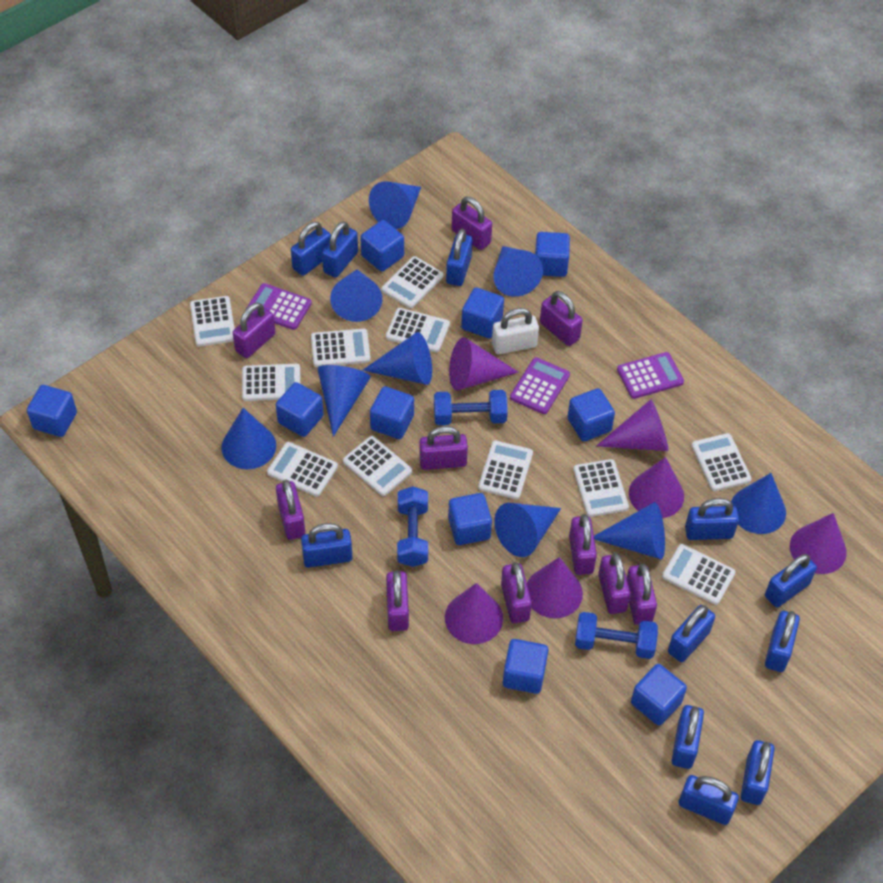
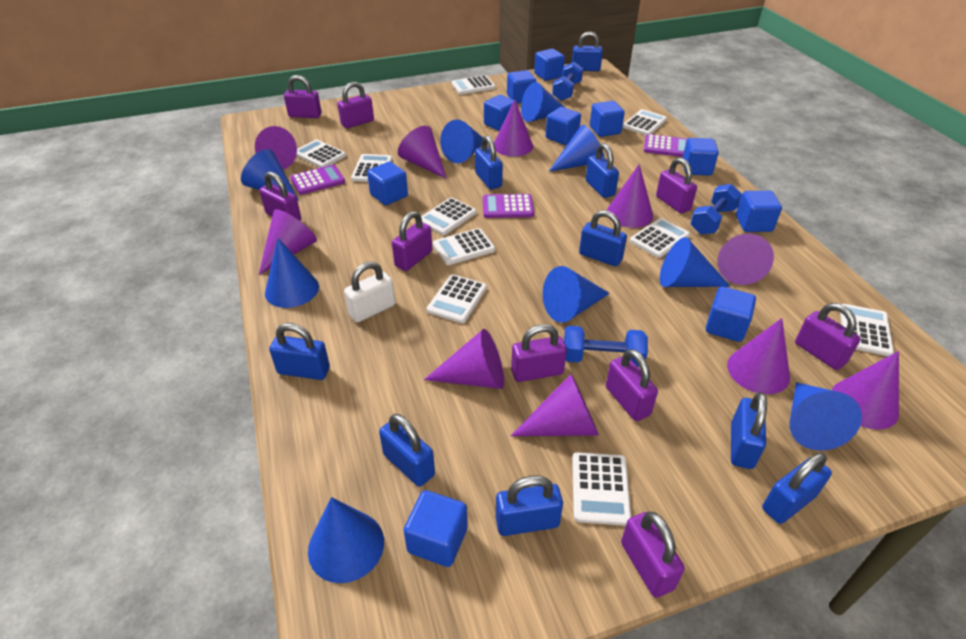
blue padlock: [291,222,331,276] [301,523,352,568] [322,221,358,278] [446,229,473,286] [668,605,715,662] [672,705,704,769] [679,775,739,825] [685,498,739,540] [741,740,775,805] [765,554,817,608] [765,611,800,672] = 11 -> [269,323,330,380] [379,414,435,487] [475,135,503,189] [496,475,563,536] [572,31,603,71] [579,210,627,266] [586,143,619,198] [731,392,767,469] [762,453,832,524] = 9
purple cone: [445,583,503,644] [449,337,519,390] [527,557,583,618] [596,399,669,451] [629,457,684,518] [790,513,847,574] = 6 -> [255,126,297,169] [259,209,317,275] [398,126,446,178] [424,329,504,389] [494,99,533,157] [511,374,599,436] [607,164,653,228] [717,234,774,285] [727,318,790,394] [832,351,899,430] = 10
purple padlock: [233,302,275,358] [276,479,305,540] [386,570,409,631] [419,426,468,470] [452,197,492,250] [501,562,532,623] [540,291,583,346] [569,514,597,575] [598,553,631,614] [627,564,657,625] = 10 -> [259,171,301,221] [284,75,321,118] [338,82,374,128] [392,211,432,271] [511,324,567,382] [606,349,658,421] [621,512,685,598] [656,158,697,213] [795,303,861,370] = 9
white calculator: [190,296,235,347] [242,364,301,401] [267,442,338,497] [311,329,371,367] [343,436,412,496] [381,256,443,309] [386,308,450,353] [478,441,533,499] [573,459,629,517] [662,544,735,605] [691,433,752,491] = 11 -> [296,140,346,168] [351,154,393,182] [421,197,477,235] [427,274,487,323] [433,228,495,265] [452,75,495,95] [572,452,631,526] [623,109,667,135] [630,218,690,258] [840,304,894,356] = 10

